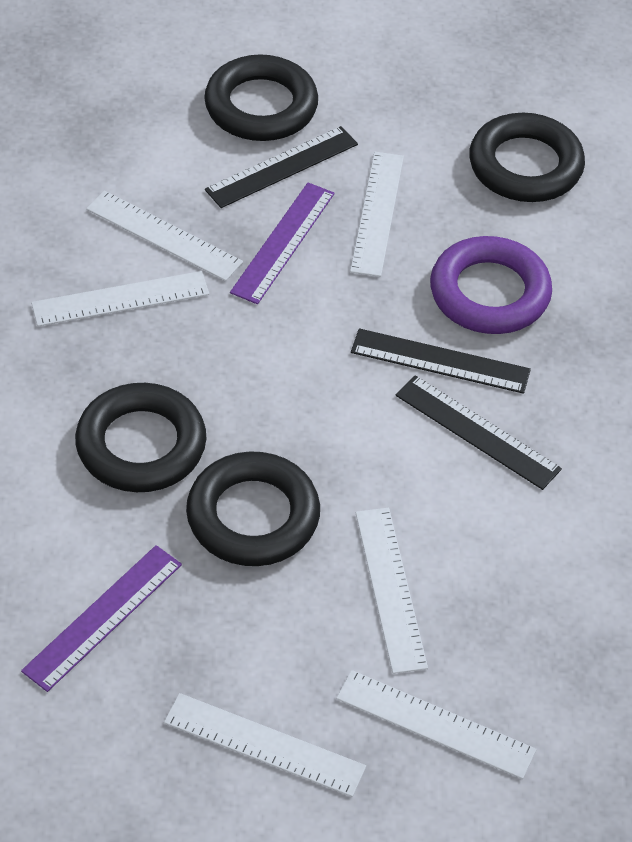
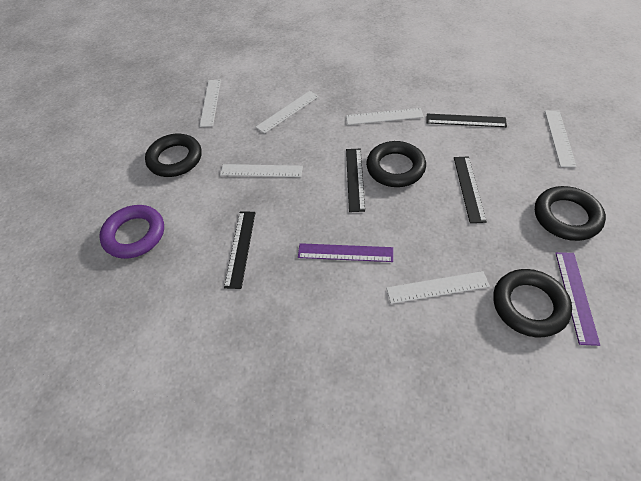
black ruler: [205,126,358,208] [351,328,531,394] [395,375,562,490] = 3 -> [224,211,256,289] [346,149,365,212] [427,114,507,127] [454,156,487,223] = 4

